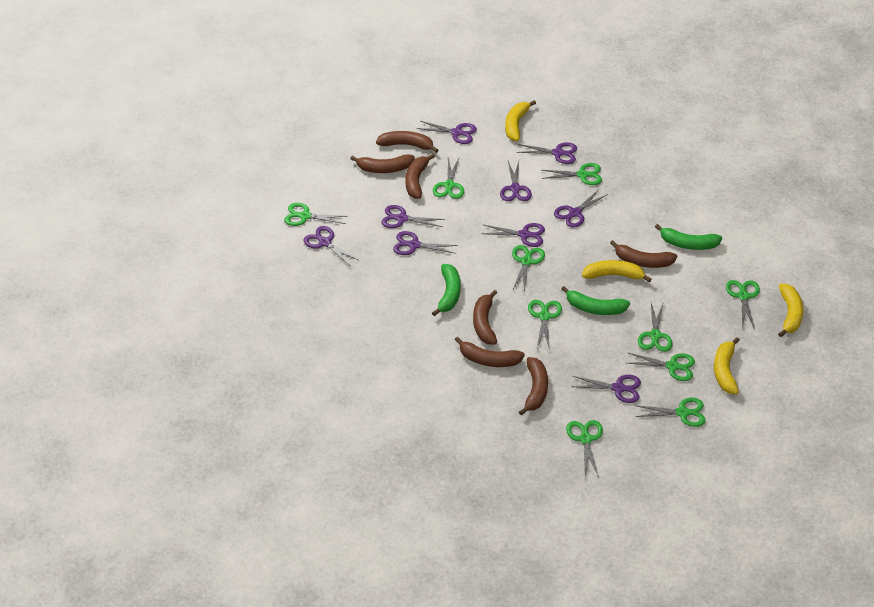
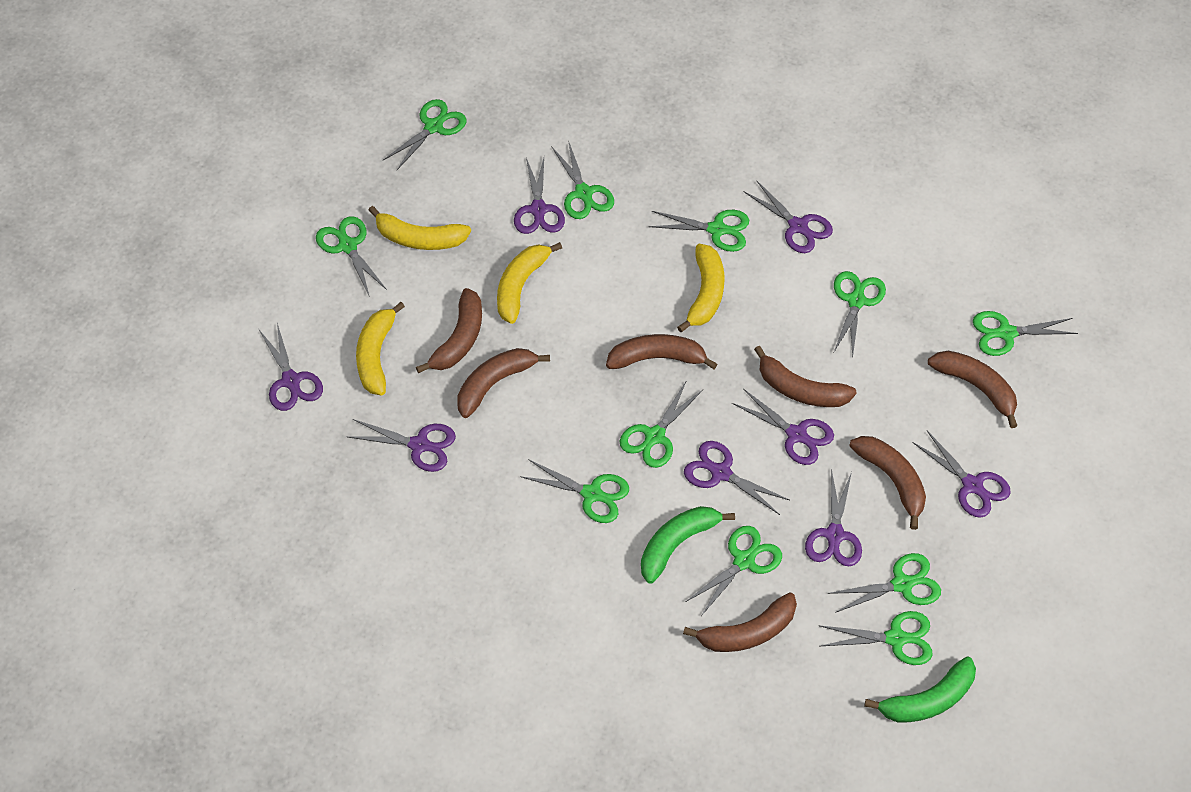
green banana: [432,264,461,316] [561,286,630,315] [655,224,722,250] = 3 -> [641,506,735,584] [864,656,976,723] = 2
green scissors: [284,203,347,226] [433,158,464,199] [512,245,545,293] [528,300,562,350] [542,163,602,185] [566,420,603,477] [627,352,695,381] [634,398,706,427] [638,303,673,352] [726,280,760,329] = 10 -> [316,216,387,297] [383,99,466,170] [520,459,629,523] [551,140,614,219] [620,380,703,468] [649,210,749,252] [686,526,782,616] [820,611,933,665] [828,553,941,613] [834,271,886,358] [973,311,1078,356] = 11
purple scissors: [303,226,360,266] [381,205,445,228] [393,231,458,255] [417,121,477,144] [481,223,545,247] [500,161,532,201] [517,142,577,164] [554,190,608,228] [571,375,641,403] = 9 -> [259,323,323,411] [348,419,456,472] [514,158,565,234] [684,441,789,515] [732,389,834,465] [743,180,833,253] [805,468,862,566] [912,431,1011,518] = 8

